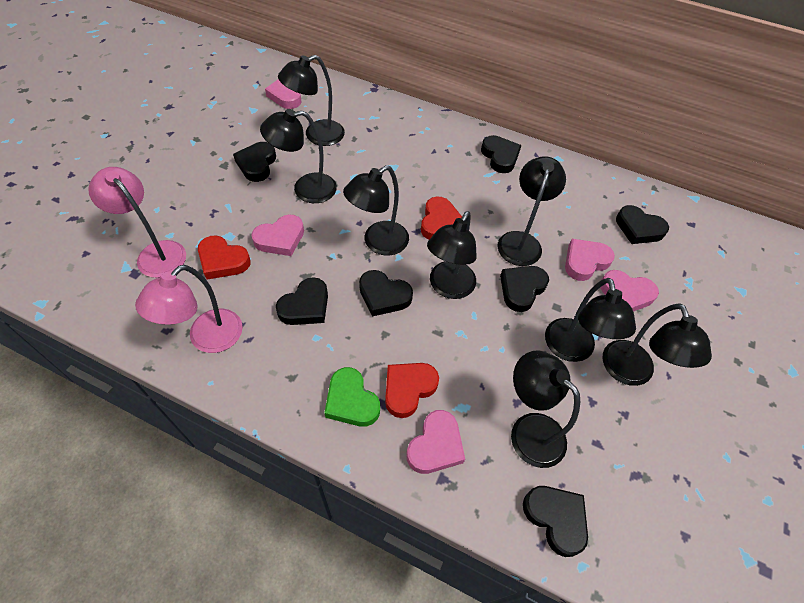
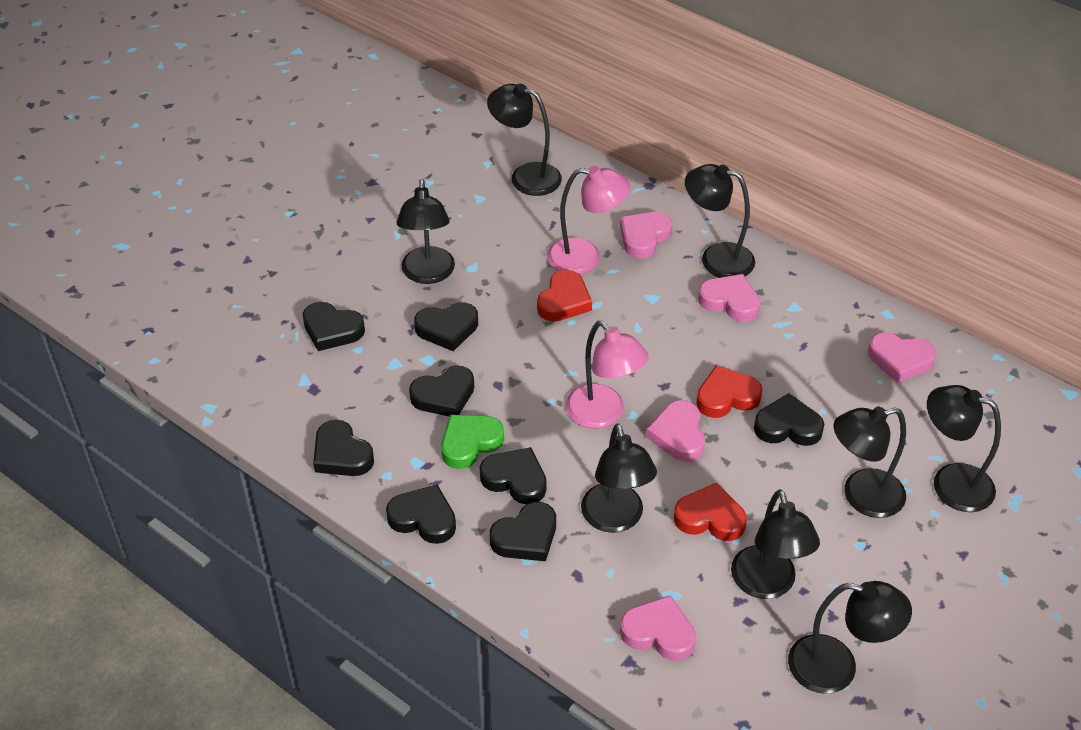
black heart: [233,142,276,182] [276,277,328,325] [359,270,413,317] [481,135,522,173] [500,266,549,312] [523,486,588,557] [616,205,669,244] = 7 -> [303,302,365,351] [313,420,374,476] [386,485,456,544] [409,365,474,417] [414,302,478,351] [480,447,547,505] [490,502,556,561] [754,393,824,446] = 8

